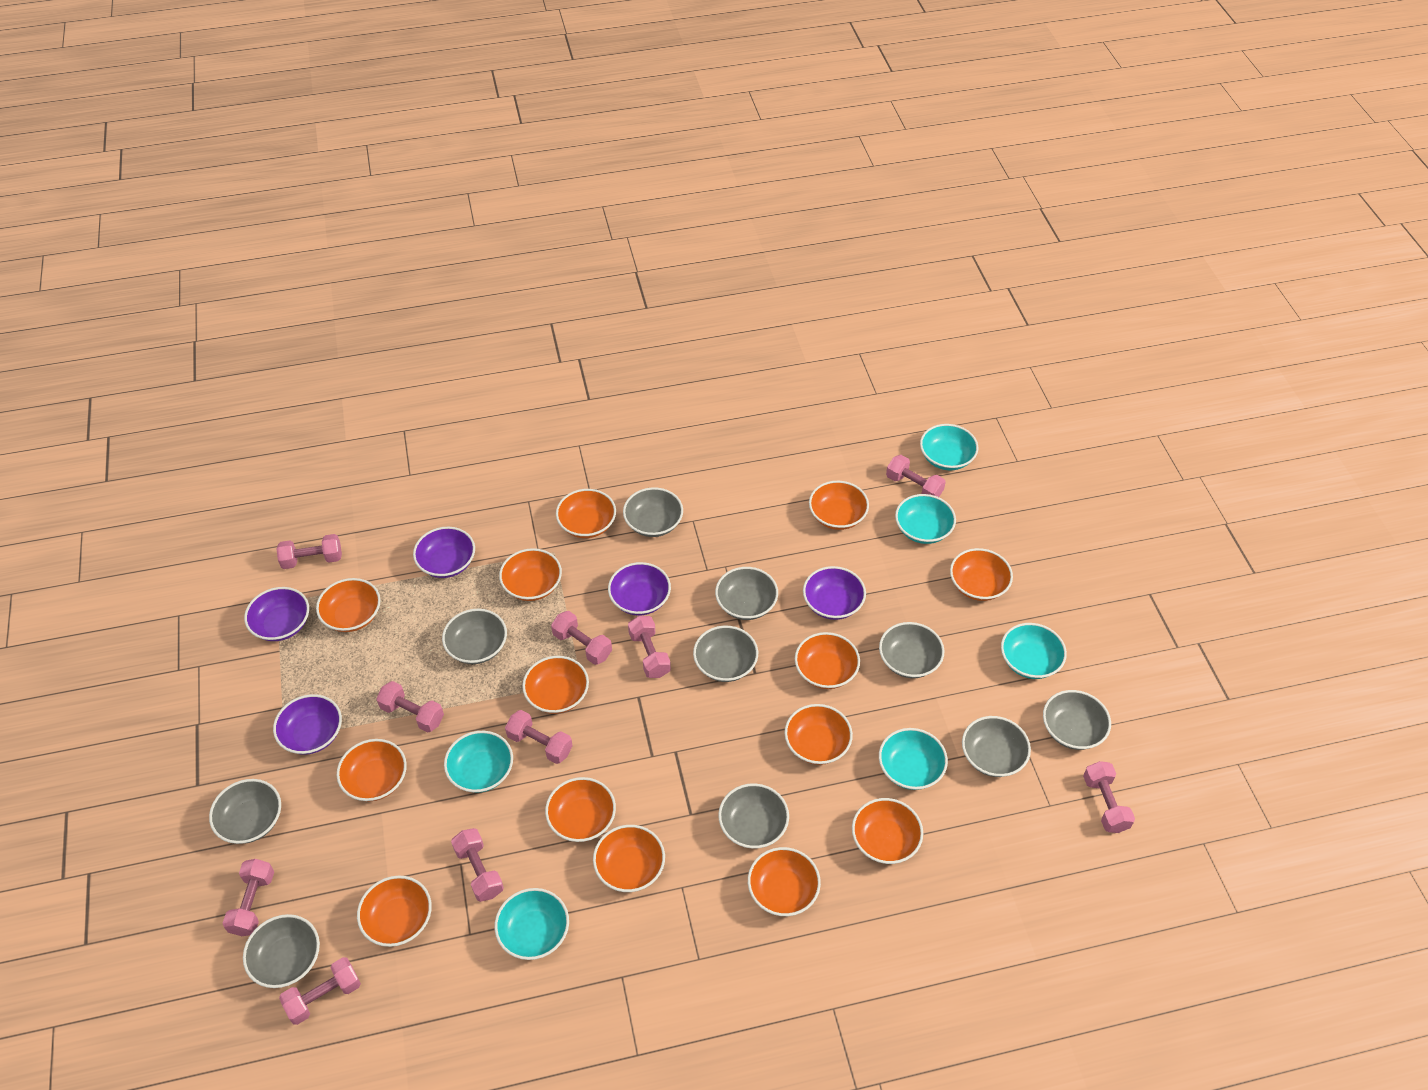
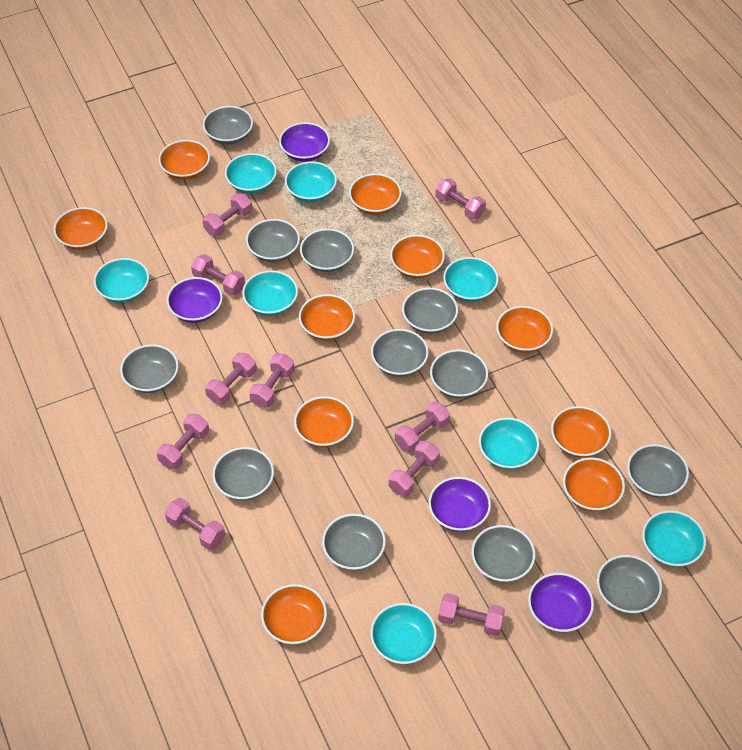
grey bowl: [209,779,281,844] [243,914,320,988] [442,609,507,664] [623,487,683,537] [693,626,758,682] [715,567,778,620] [718,783,789,849] [879,622,944,678] [962,716,1031,777] [1043,690,1111,750] = 10 -> [120,344,179,393] [203,106,253,145] [213,447,274,500] [246,219,300,262] [300,229,354,272] [322,514,386,570] [371,329,429,377] [402,288,458,334] [430,349,488,398] [471,525,535,582] [597,555,662,614] [627,444,689,497] = 12
orange bowl: [316,578,381,632] [337,739,407,801] [357,875,432,947] [499,548,562,601] [522,656,589,714] [545,777,616,842] [556,489,616,538] [593,825,665,892] [748,847,821,916] [784,704,853,765] [795,632,860,689] [809,481,869,530] [852,798,923,864] [950,548,1013,601] = 14 -> [53,207,108,250] [158,140,210,180] [261,584,327,644] [294,396,354,447] [299,294,355,341] [349,173,402,215] [390,235,445,279] [496,306,553,353] [551,406,611,458] [563,458,625,511] = 10
purple bowl: [244,587,309,641] [273,694,342,755] [413,527,475,578] [608,562,671,616] [803,566,866,620] = 5 -> [167,277,223,323] [279,122,330,162] [429,477,491,532] [528,573,594,632] = 4
turquoise bowl: [444,731,513,793] [494,888,569,960] [879,728,948,790] [895,494,956,544] [920,424,978,470] [1001,623,1067,679] = 6 -> [94,258,149,303] [225,153,277,194] [242,270,298,316] [285,161,337,202] [370,603,437,664] [443,257,499,302] [479,418,539,470] [642,510,706,567] = 8

